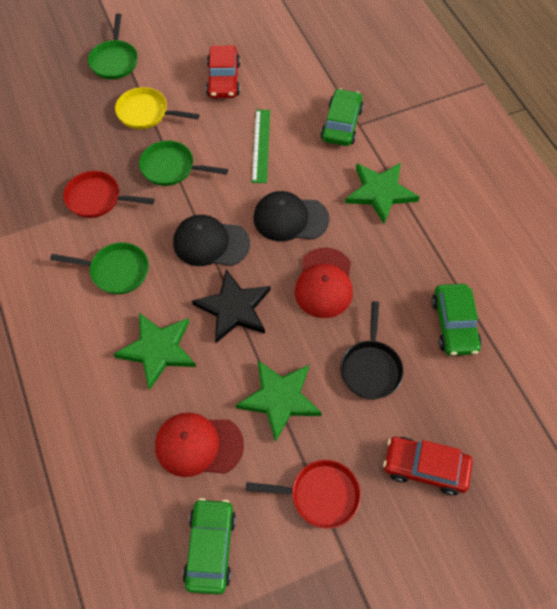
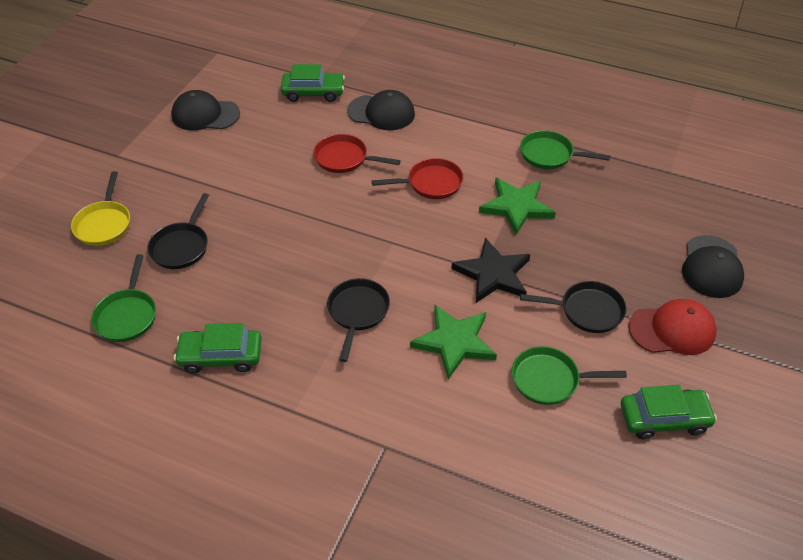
black cap: [173,215,250,266] [254,191,329,242] = 2 -> [171,90,240,131] [347,90,415,130] [682,235,744,298] = 3
black pan: [340,301,404,399] = 1 -> [148,193,209,269] [327,278,390,362] [520,281,626,333] = 3
green ruler: [252,110,270,183] = 1 -> none = 0
green star: [114,313,196,390] [236,361,322,442] [345,163,419,224] = 3 -> [410,305,497,380] [479,178,556,235] = 2
red cap: [155,413,244,477] [295,248,353,318] = 2 -> [628,299,717,355] = 1
red car: [206,46,240,98] [383,437,473,495] = 2 -> none = 0

